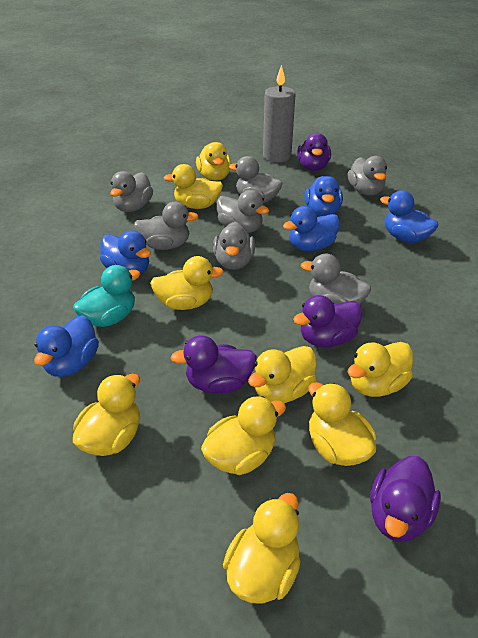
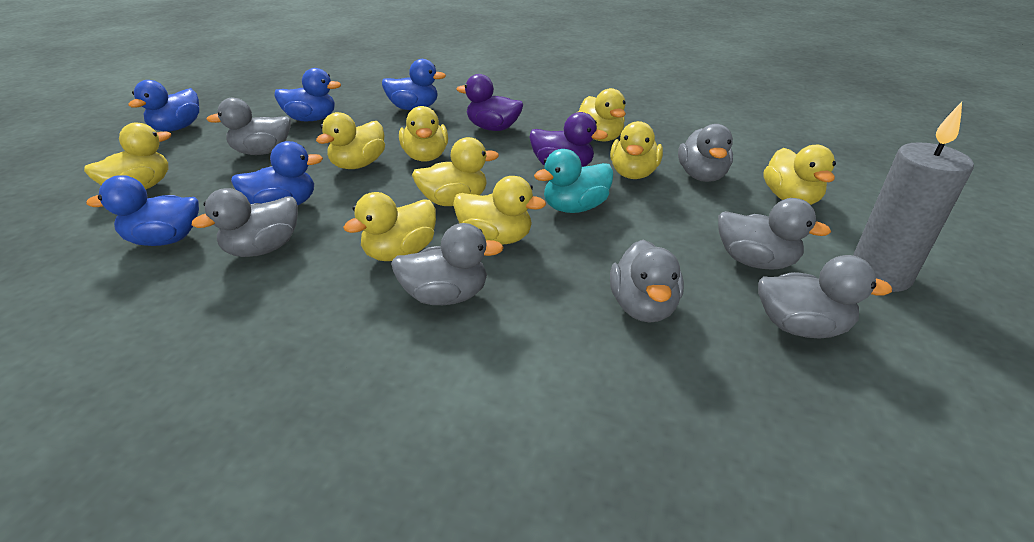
purple duck: [171,336,257,394] [293,295,363,347] [297,133,331,171] [370,456,441,542] = 4 -> [456,74,523,131] [529,112,608,167] = 2

